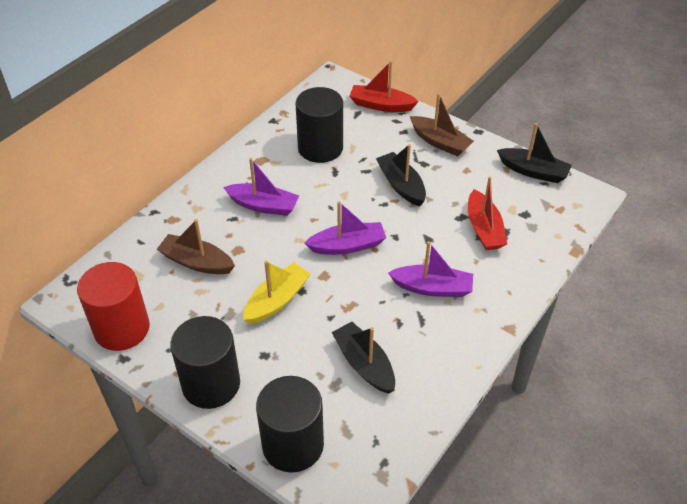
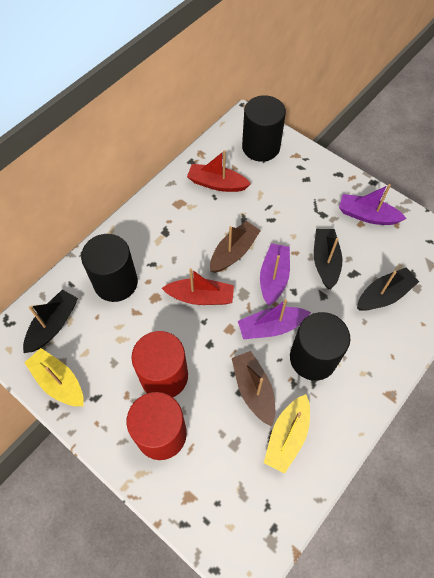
red cylinder: [77,262,150,351] = 1 -> [127,392,187,460] [131,331,188,397] = 2
yellow boat: [243,261,311,324] = 1 -> [24,348,84,406] [264,394,310,474] = 2

